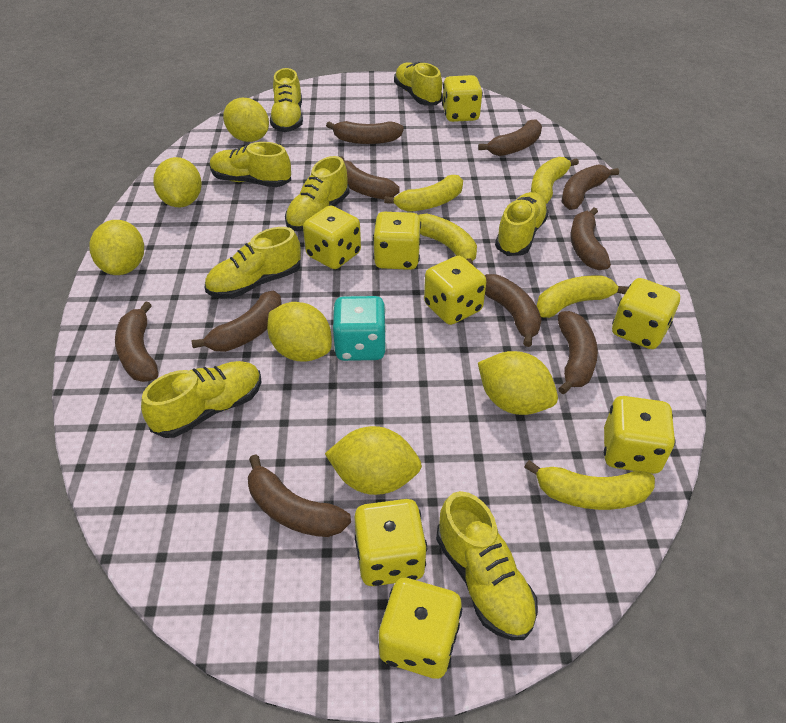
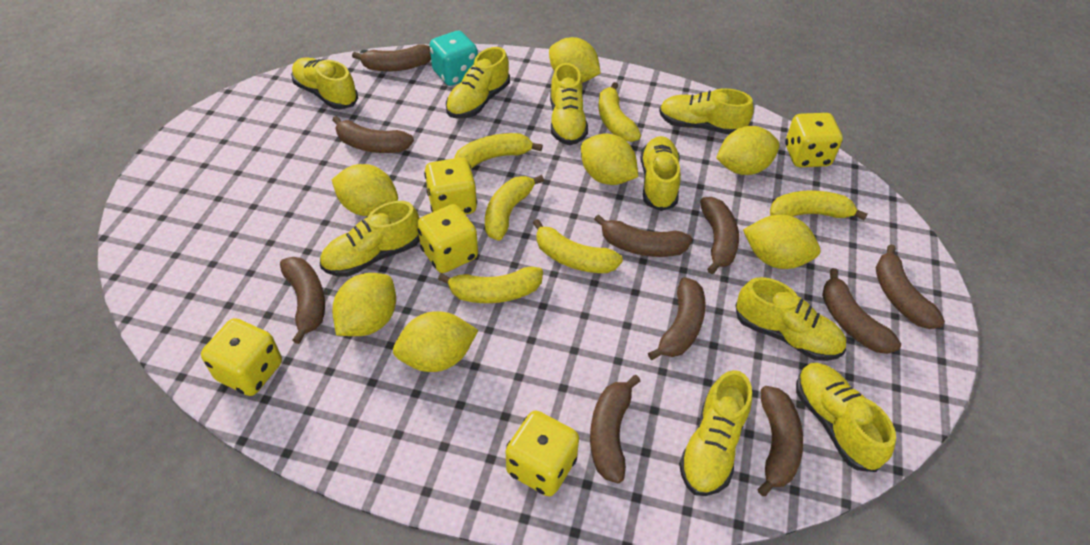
yellow banana: [384,175,463,212] [419,213,477,266] [525,460,655,510] [531,157,579,204] [537,276,628,318] = 5 -> [438,267,543,303] [454,133,543,169] [485,175,544,241] [533,219,623,273] [598,82,641,142] [770,191,867,220] = 6
yellow dice: [303,206,361,269] [354,499,427,586] [373,212,421,270] [378,578,462,679] [424,256,486,325] [442,75,483,122] [604,396,676,474] [612,278,680,349] = 8 -> [201,318,282,396] [417,204,478,273] [424,157,477,215] [505,410,579,496] [785,113,843,167] = 5
yellow lemon: [89,220,144,275] [153,157,202,207] [223,98,269,142] [267,302,332,362] [325,426,422,495] [478,351,558,415] = 6 -> [332,164,398,216] [332,273,396,336] [393,311,478,372] [549,37,601,83] [581,133,638,185] [716,126,780,175] [743,215,820,269] = 7
yellow shoe: [141,361,262,438] [205,227,301,299] [210,142,291,187] [270,68,303,132] [285,156,350,231] [394,62,443,105] [436,491,538,640] [495,192,549,256] = 8 -> [291,57,358,109] [320,201,420,277] [446,47,510,119] [550,63,588,145] [640,136,681,211] [659,88,754,134] [679,370,752,496] [736,277,846,361] [796,363,896,472] = 9

